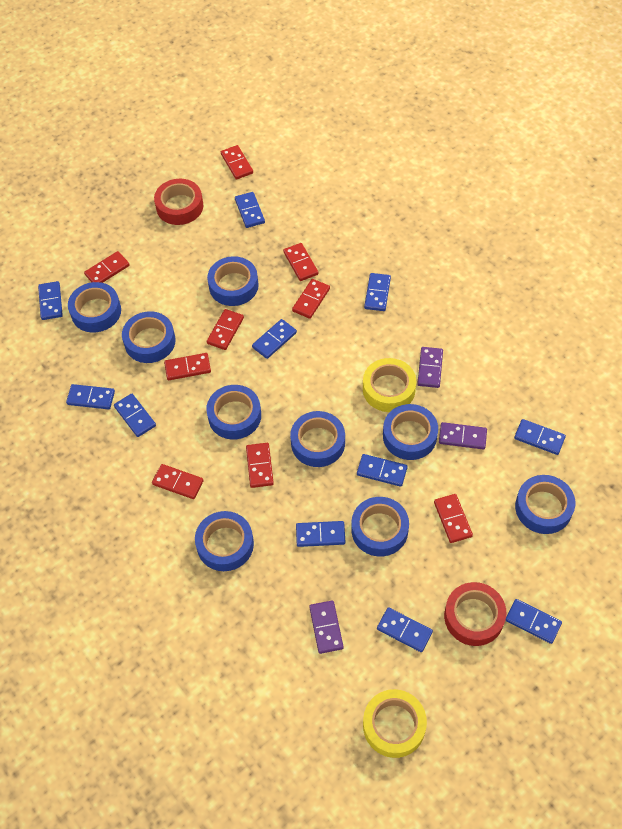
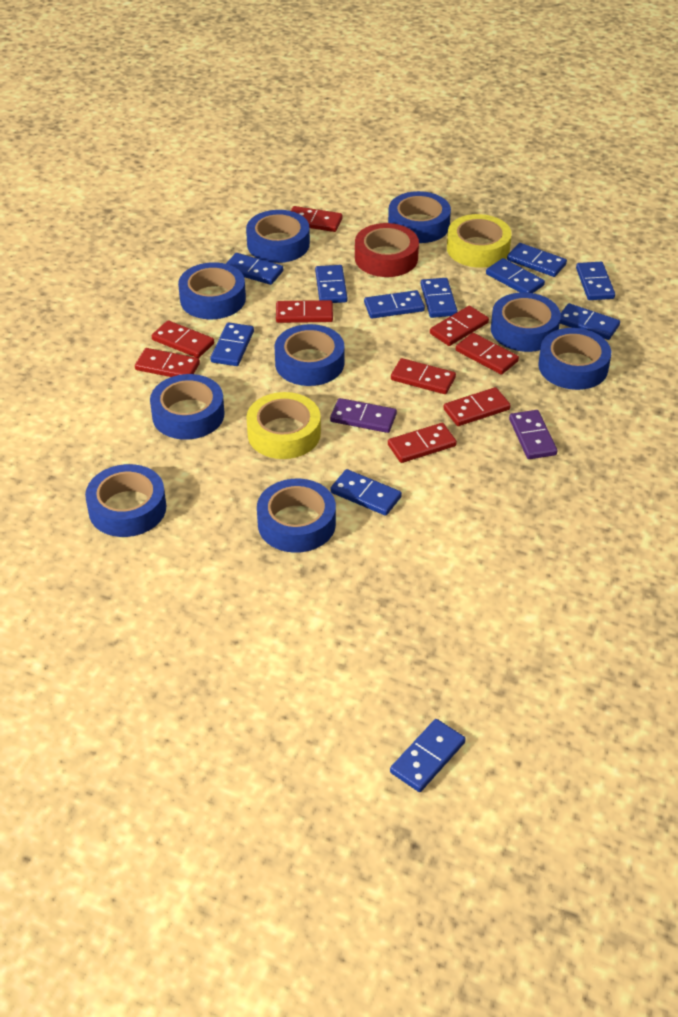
purple domino: [309,600,344,654] [417,347,443,388] [439,422,487,449] = 3 -> [330,398,397,433] [509,410,558,459] = 2
red tape: [154,179,203,225] [444,582,506,646] = 2 -> [355,223,419,277] = 1

